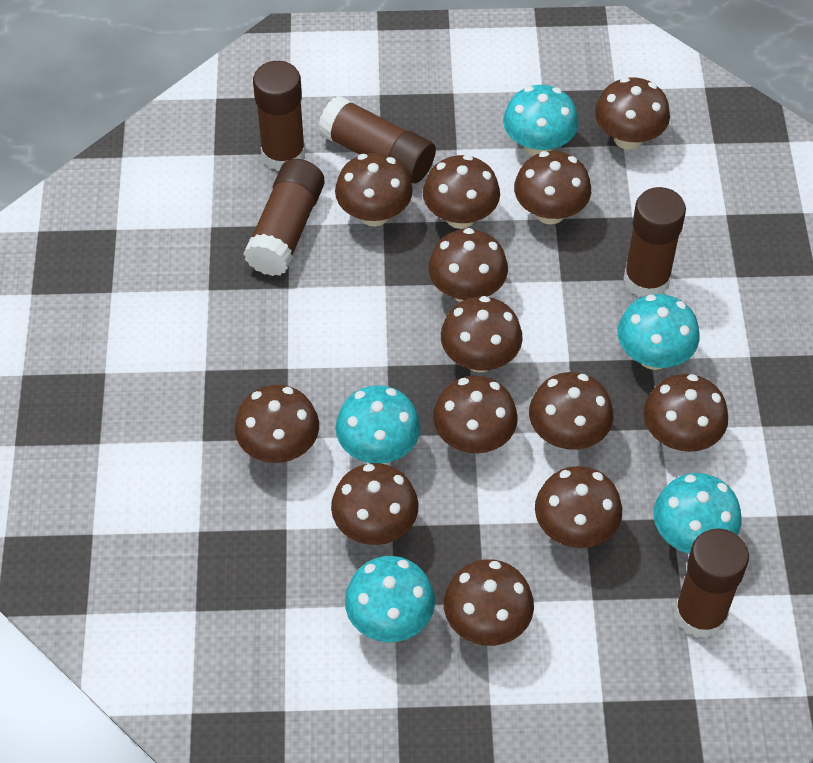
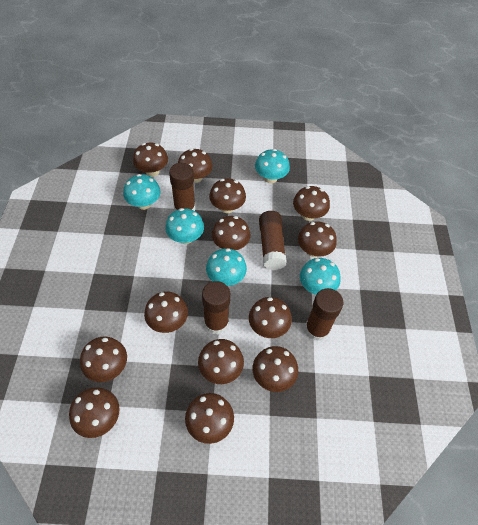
brown glue stick: [244,159,325,276] [253,61,306,171] [318,96,436,183] [623,187,686,297] [675,528,749,638] = 5 -> [169,163,195,211] [202,281,230,334] [259,211,287,270] [305,288,343,341] = 4

